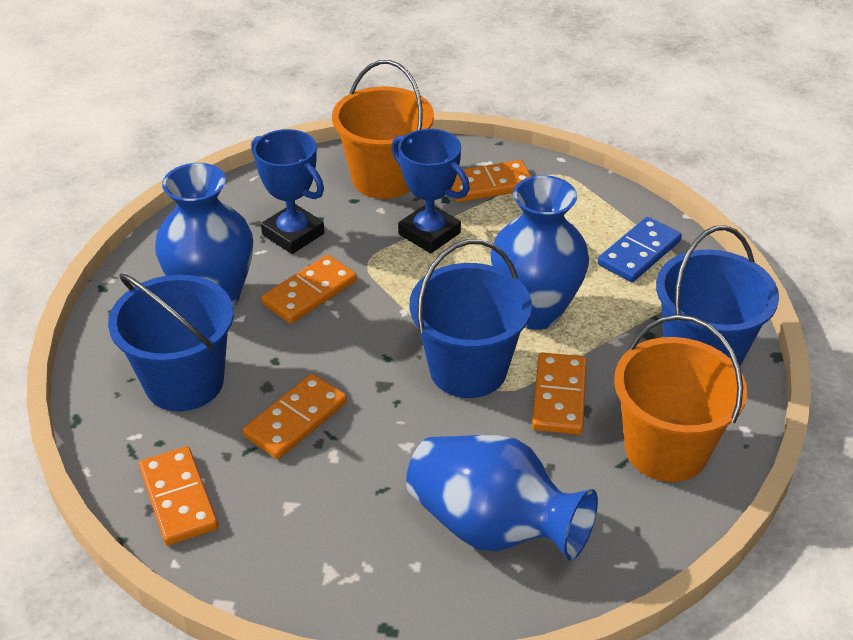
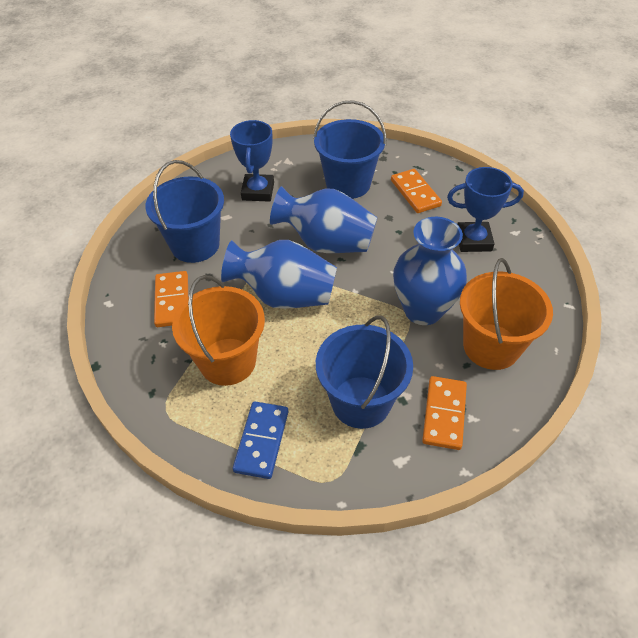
orange domino: [139,446,218,545] [243,373,347,459] [261,255,357,324] [451,160,531,202] [532,352,587,435] = 5 -> [154,271,188,327] [391,169,442,213] [422,376,467,450] = 3

